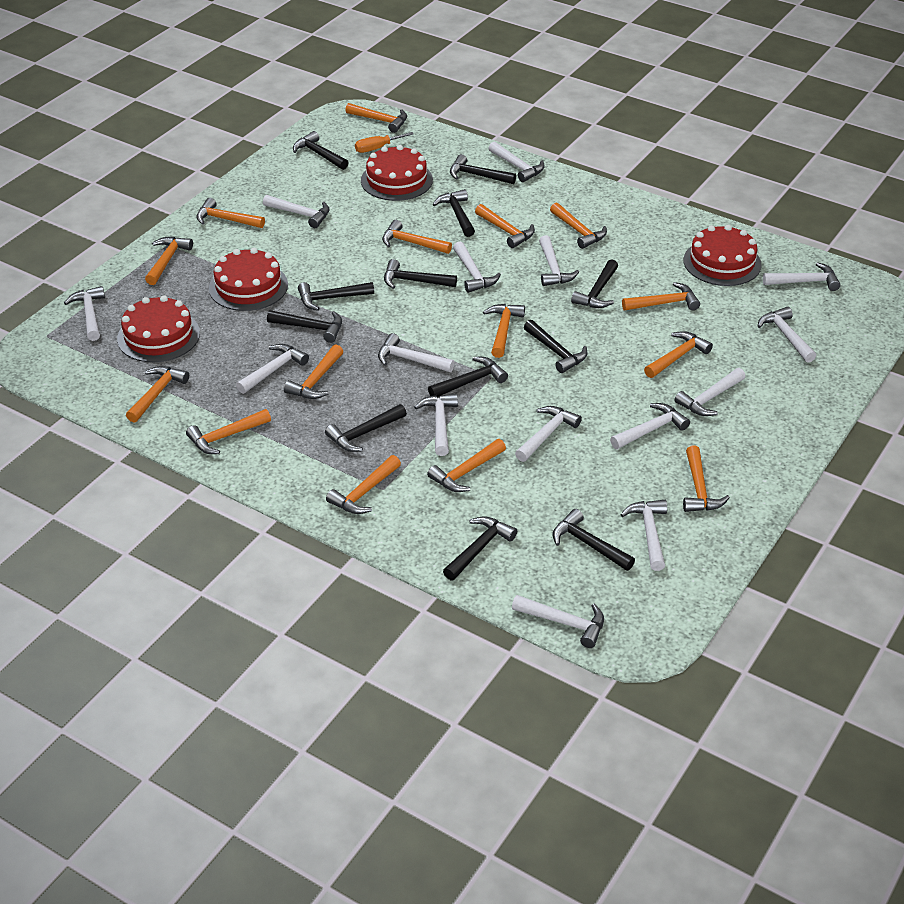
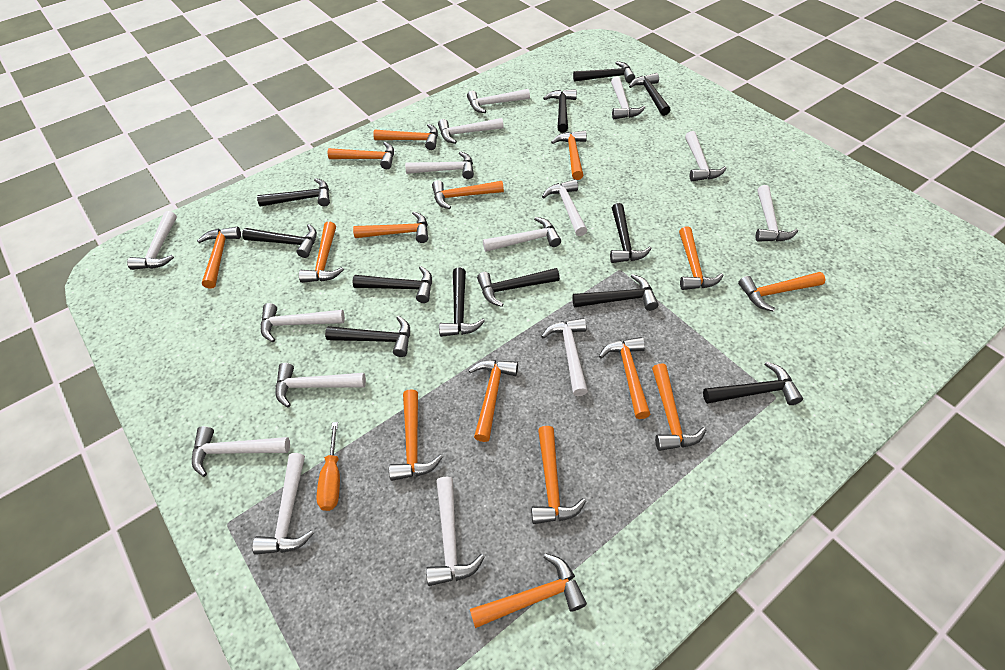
red cake: [117,295,200,362] [209,248,288,311] [361,145,433,201] [683,225,762,286] = 4 -> none = 0

